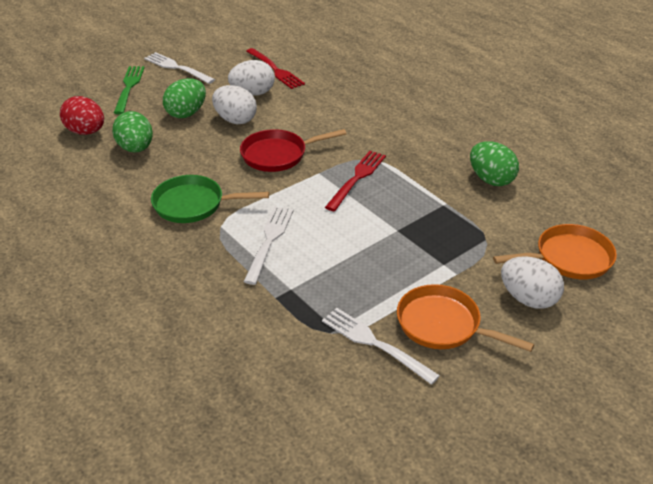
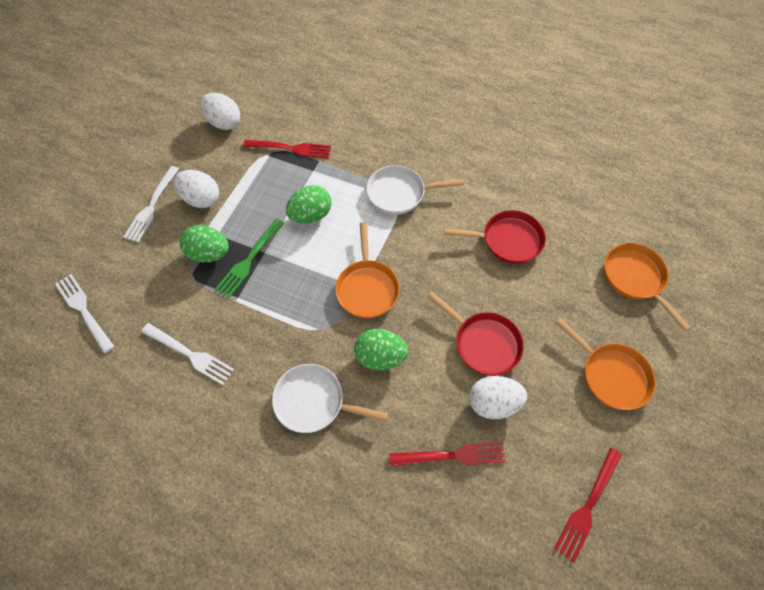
green pan: [151,175,269,223] = 1 -> none = 0
orange pan: [397,284,534,352] [493,224,617,279] = 2 -> [335,222,399,318] [555,318,656,410] [604,243,691,331] = 3
red egg: [60,96,104,135] = 1 -> none = 0
red fork: [246,48,305,89] [325,151,386,211] = 2 -> [243,140,331,159] [389,441,506,466] [554,448,622,563] = 3
red pan: [240,129,347,172] = 1 -> [427,292,524,376] [444,210,546,264] = 2
white pan: none = 0 -> [272,364,388,433] [366,165,464,215] = 2

